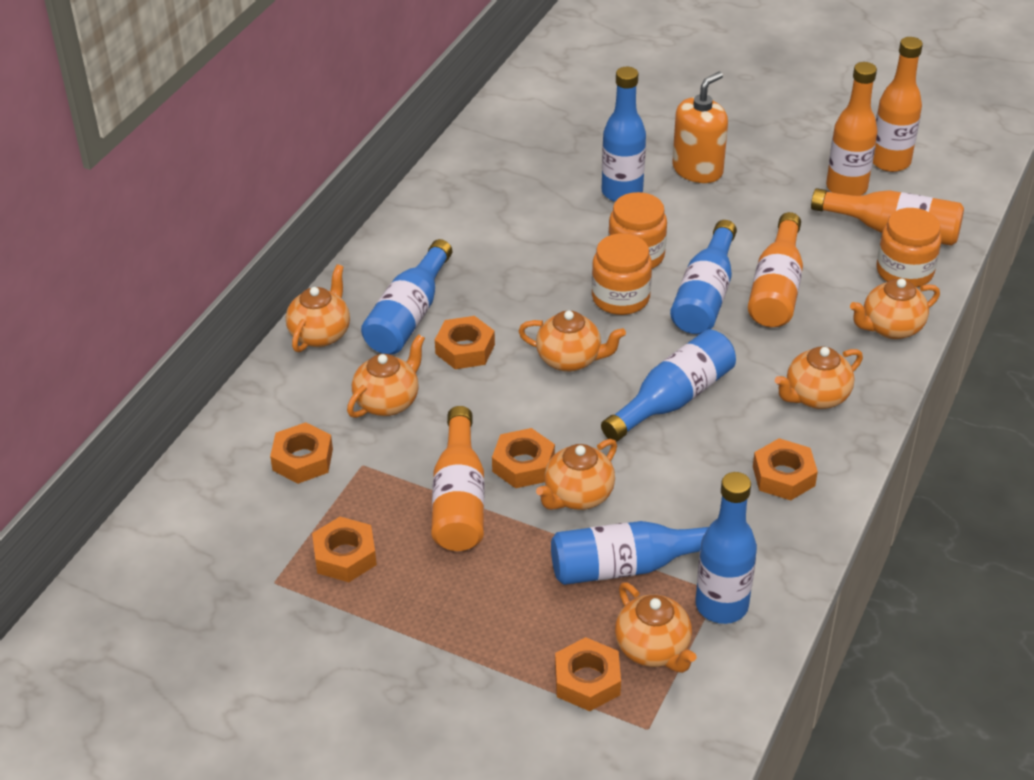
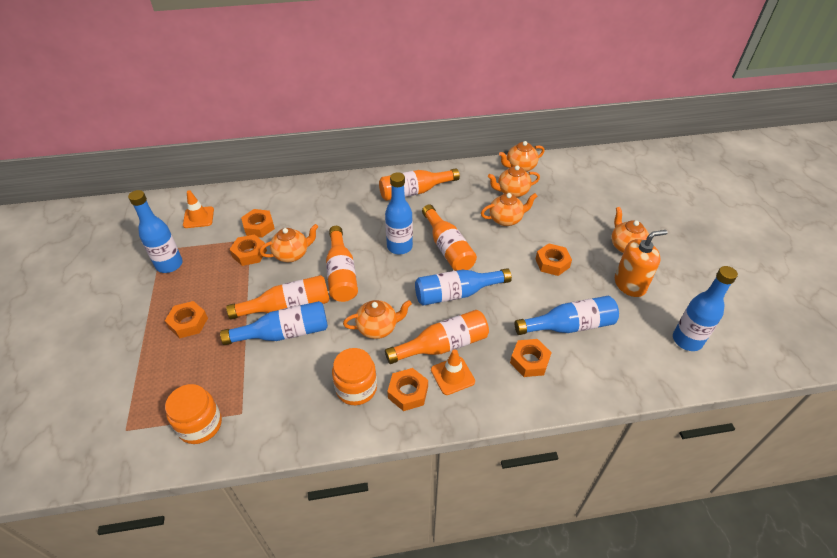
orange jar: [592,233,652,315] [608,192,667,269] [877,208,941,287] = 3 -> [165,384,222,444] [332,348,377,405] = 2
orange teapot: [286,264,350,352] [347,334,425,418] [519,310,626,372] [536,439,617,510] [615,582,696,673] [775,346,863,409] [850,279,940,339] = 7 -> [259,224,318,262] [343,300,412,339] [481,193,537,226] [488,165,540,198] [499,141,545,172] [611,207,649,253] = 6
orange traffic cone: none = 0 -> [183,190,214,228] [431,349,475,395] = 2

